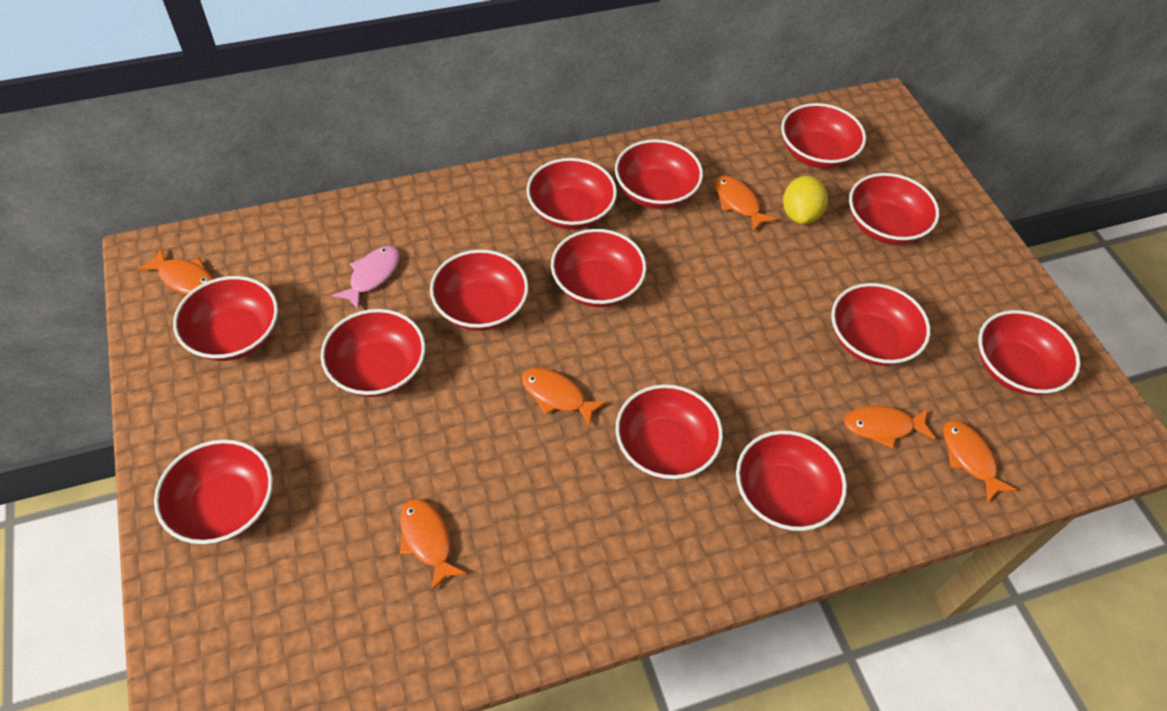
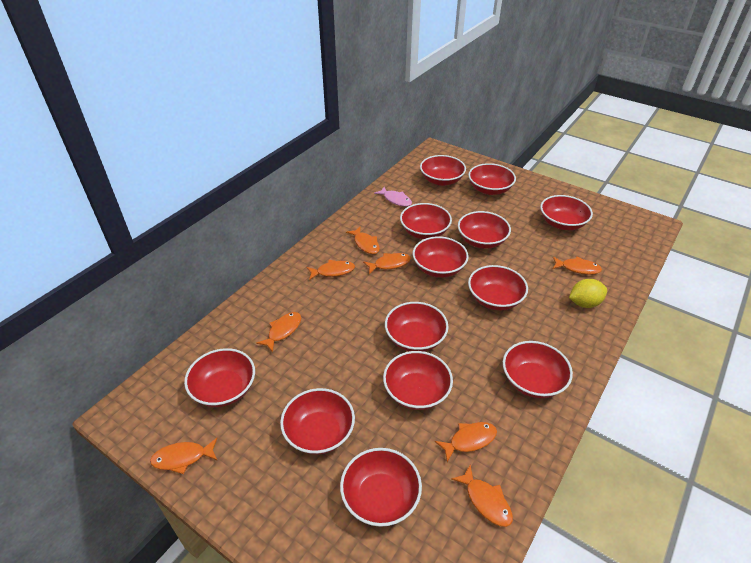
orange fish: [138,248,213,295] [400,498,467,591] [521,368,607,427] [715,175,777,232] [844,406,935,449] [943,420,1017,503] = 6 -> [150,438,218,474] [256,312,301,352] [307,260,355,280] [346,226,380,254] [363,253,411,274] [435,422,497,462] [451,465,513,527] [553,256,602,275] = 8

